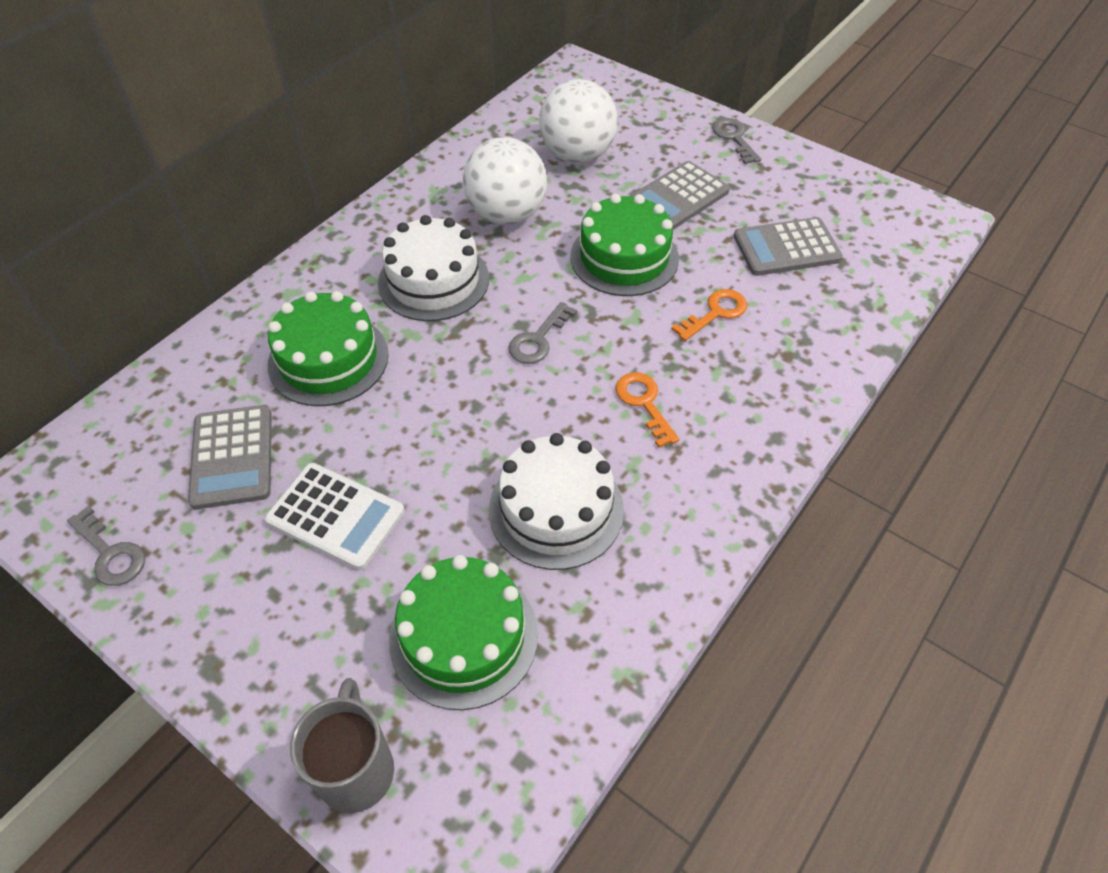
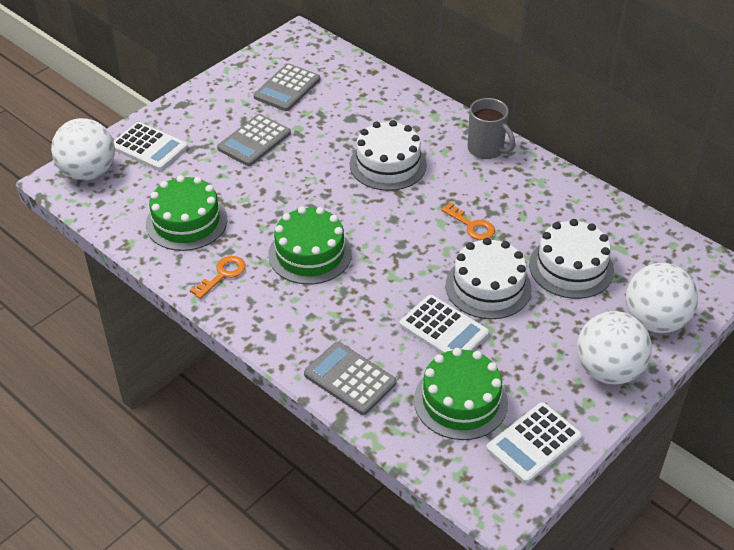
grey key: [67,506,145,586] [508,302,577,364] [712,118,761,164] = 3 -> none = 0
white ball: [463,137,547,225] [539,79,618,163] = 2 -> [51,118,115,180] [577,311,652,385] [626,263,698,333] = 3
white cake: [378,215,489,321] [489,433,624,570] = 2 -> [350,120,427,191] [445,238,531,319] [529,219,614,299] = 3
white calculator: [265,463,405,570] = 1 -> [114,122,188,171] [400,295,489,354] [486,402,582,483] = 3

